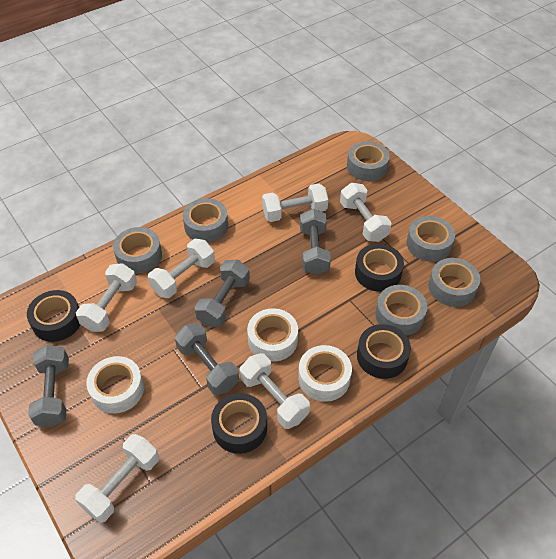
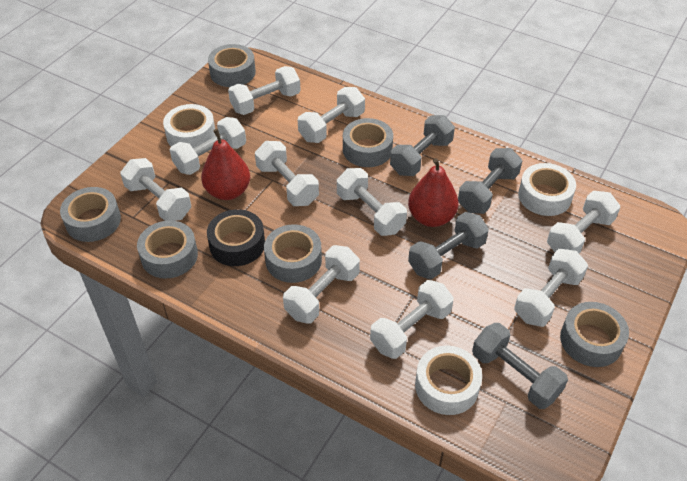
black tape: [27,290,80,342] [211,393,267,454] [355,244,404,292] [357,324,411,379] = 4 -> [207,209,265,266] = 1
red pear: none = 0 -> [201,129,250,200] [408,158,458,227] = 2
white dumbbell: [75,434,159,523] [76,263,137,332] [148,239,215,298] [240,353,310,429] [262,183,328,222] [340,183,392,242] = 6 -> [120,158,191,221] [170,117,246,175] [228,66,301,115] [255,141,319,206] [283,245,360,324] [298,87,365,143] [337,168,407,236] [370,280,454,359] [514,249,588,327] [547,190,620,253] = 10

